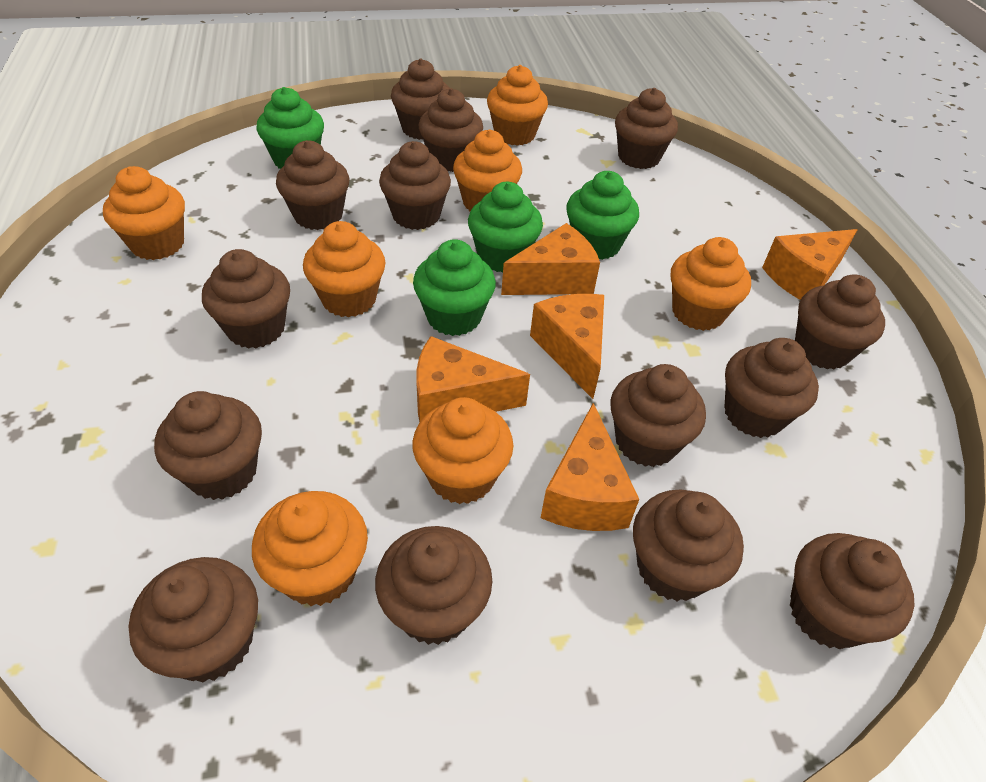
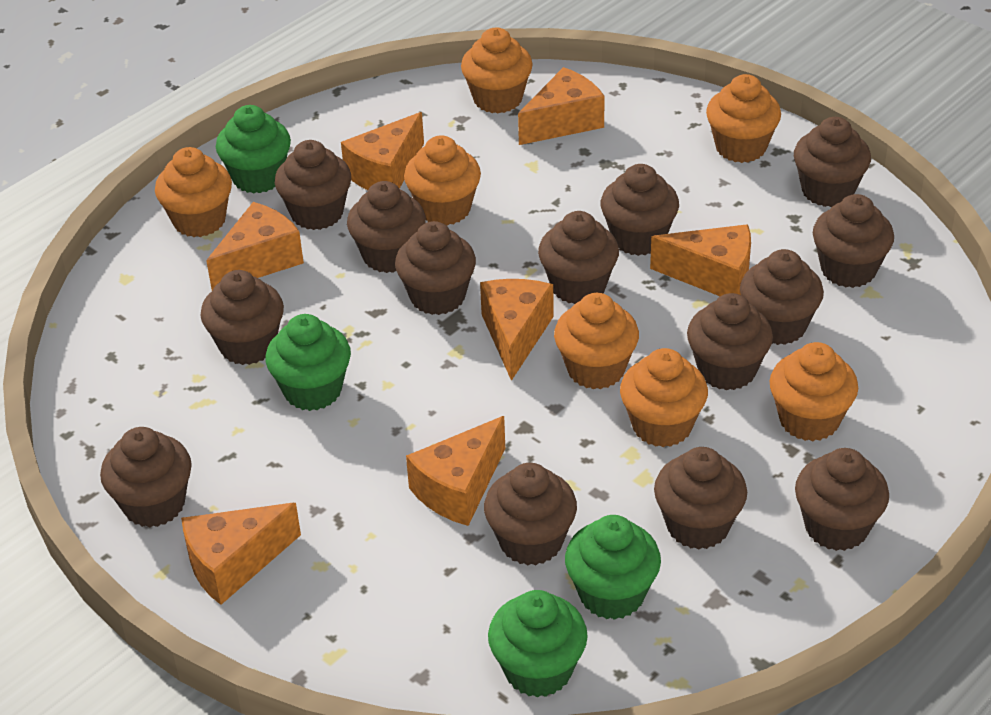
orange cheese: [416,336,530,422] [501,223,600,295] [530,294,604,399] [541,403,639,531] [762,229,857,300] = 5 -> [181,503,301,605] [206,202,304,290] [341,112,424,190] [406,416,505,526] [480,279,554,381] [518,67,605,145] [650,224,751,296] = 7

